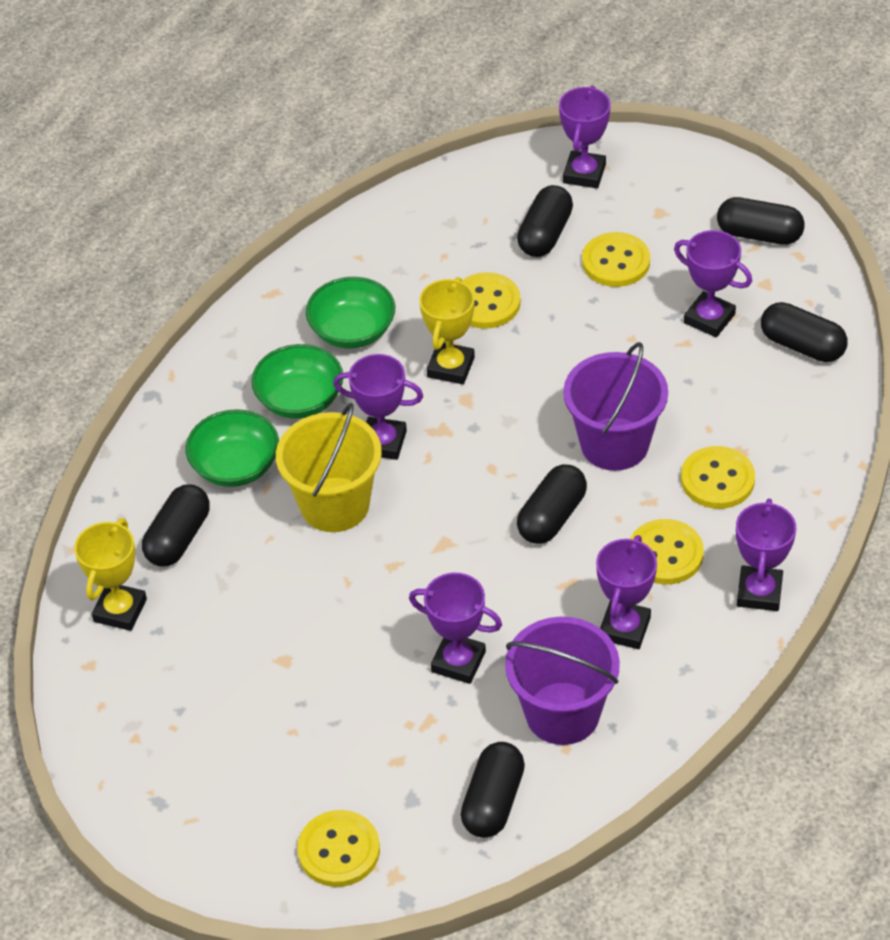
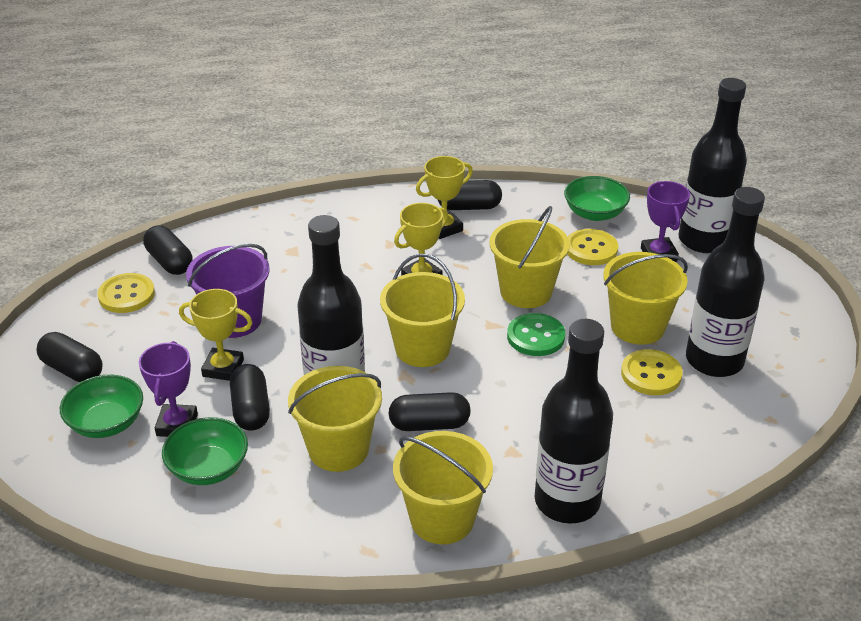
black bottle: none = 0 -> [297,215,365,375] [535,319,613,524] [678,78,747,253] [686,187,765,377] = 4
black capsule: [142,484,210,567] [461,742,525,838] [517,185,573,257] [517,464,587,544] [717,197,805,245] [761,302,847,362] = 6 -> [36,332,103,382] [143,226,192,275] [230,364,270,431] [389,392,471,431] [437,180,502,210] = 5
green button: none = 0 -> [507,313,565,356] = 1
purple bucket: [505,617,620,745] [563,342,668,471] = 2 -> [186,244,270,338] = 1
purple trophy: [333,354,423,460] [409,573,502,684] [559,86,611,188] [596,535,657,649] [674,230,752,337] [736,498,796,611] = 6 -> [139,341,198,437] [641,181,690,262] = 2
yellow bucket: [276,403,382,532] = 1 -> [288,366,382,472] [380,254,465,367] [393,431,493,544] [489,206,570,308] [603,252,688,345] = 5
yellow button: [297,810,380,887] [462,272,521,329] [582,232,650,287] [630,519,704,584] [681,446,755,509] = 5 -> [97,273,155,313] [567,229,618,265] [621,349,682,395] = 3
yellow trophy: [74,518,147,631] [419,277,475,384] = 2 -> [179,289,252,381] [394,203,448,276] [416,156,473,239] = 3

